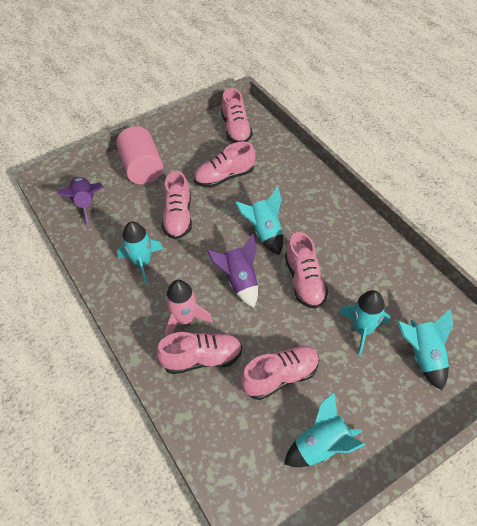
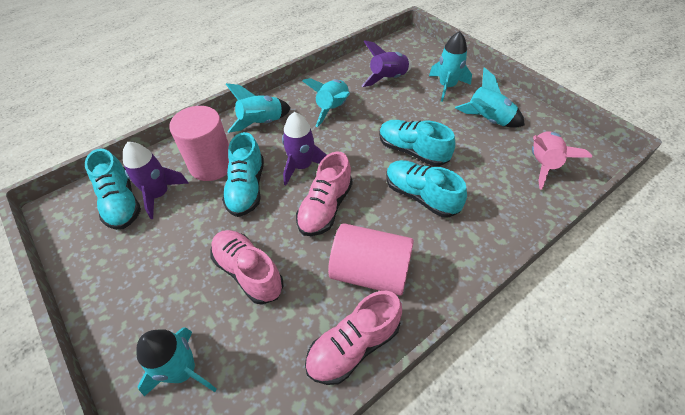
pink cylinder: [116,126,163,184] = 1 -> [169,106,229,181] [328,223,414,295] = 2
pink shoe: [156,332,242,374] [162,171,192,239] [194,141,256,188] [221,88,253,143] [240,346,320,400] [285,232,328,309] = 6 -> [210,230,283,305] [296,151,352,236] [305,291,402,385] = 3
purple rocket: [57,177,104,225] [207,234,258,307] = 2 -> [123,142,189,219] [282,112,327,186] [362,40,412,87] = 3
turquoise shoe: none = 0 -> [85,148,141,230] [222,132,264,217] [379,120,456,166] [386,160,467,218] = 4

